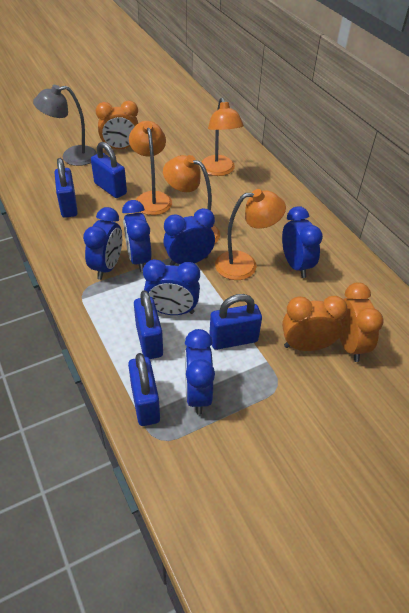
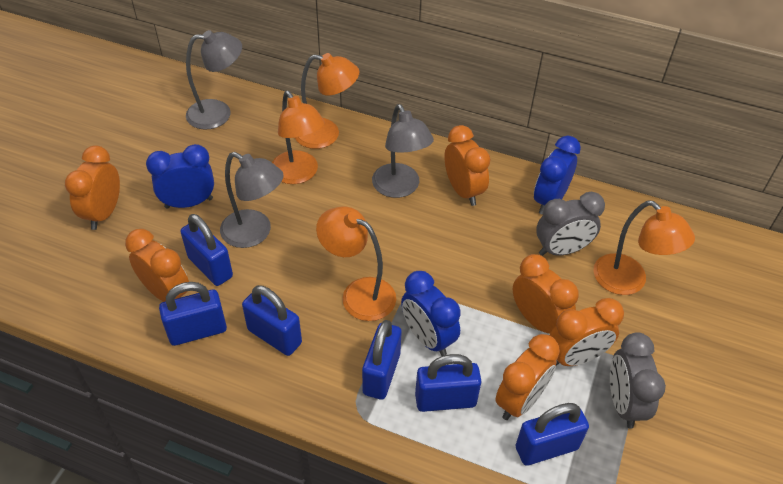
blue clock: [83,207,122,280] [122,200,152,272] [143,259,200,315] [163,208,215,266] [185,329,215,415] [282,206,323,278] = 6 -> [146,144,214,209] [401,271,460,356] [534,136,581,215] = 3
blue padlock: [55,158,78,218] [91,142,127,198] [128,353,160,426] [134,290,163,359] [209,294,262,350] = 5 -> [159,282,227,346] [180,214,233,286] [242,285,302,356] [362,320,402,400] [415,354,481,412] [515,403,589,466] = 6
grey clock: none = 0 -> [536,192,605,256] [610,332,666,429] = 2
grey lamp: [33,85,97,166] = 1 -> [186,30,242,129] [220,152,284,248] [372,104,434,198] = 3
orange clock: [96,101,138,149] [282,296,348,351] [339,282,383,362] = 3 -> [65,146,120,230] [125,229,189,302] [444,125,490,206] [495,334,560,420] [513,254,579,333] [550,298,624,366] = 6

